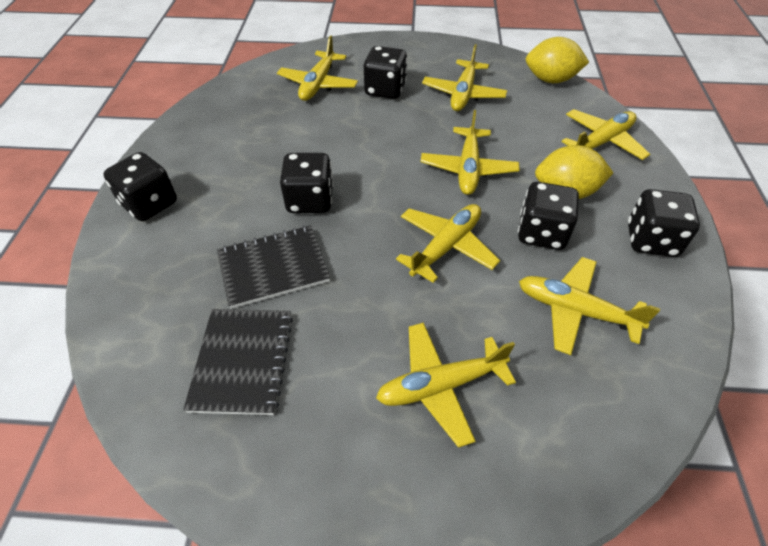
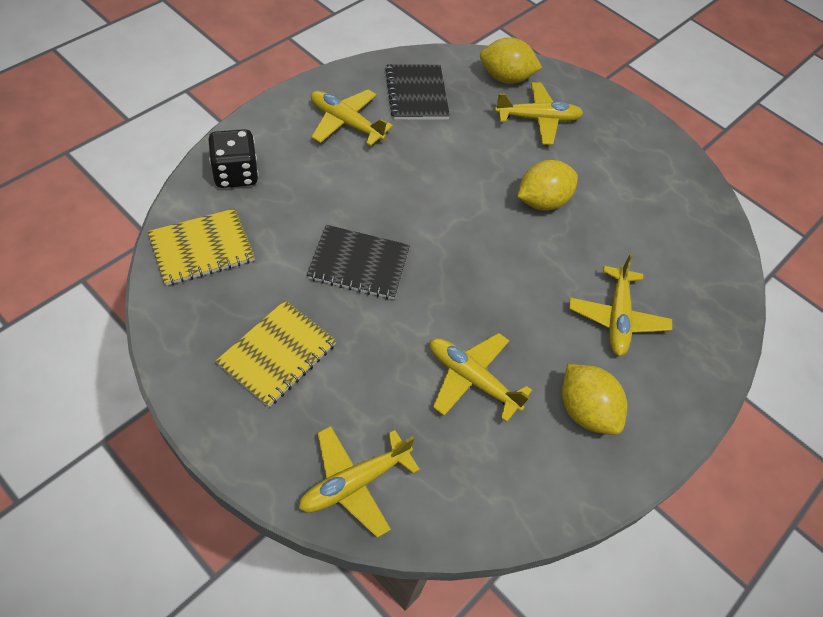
black dice: [103,152,177,221] [280,153,333,213] [364,46,407,99] [518,182,579,250] [628,189,700,257] = 5 -> [208,129,259,188] = 1
yellow lemon: [526,37,589,83] [535,145,613,199] = 2 -> [480,37,542,84] [517,160,578,211] [562,364,627,435] = 3
yellow notebook: none = 0 -> [147,208,255,286] [215,300,337,407] = 2
yellow plane: [277,35,358,101] [376,322,516,448] [396,204,500,283] [420,110,519,195] [422,44,507,111] [519,257,660,355] [561,109,650,160] = 7 -> [299,426,420,538] [311,89,393,146] [430,333,532,422] [494,82,583,145] [569,254,672,356] = 5

